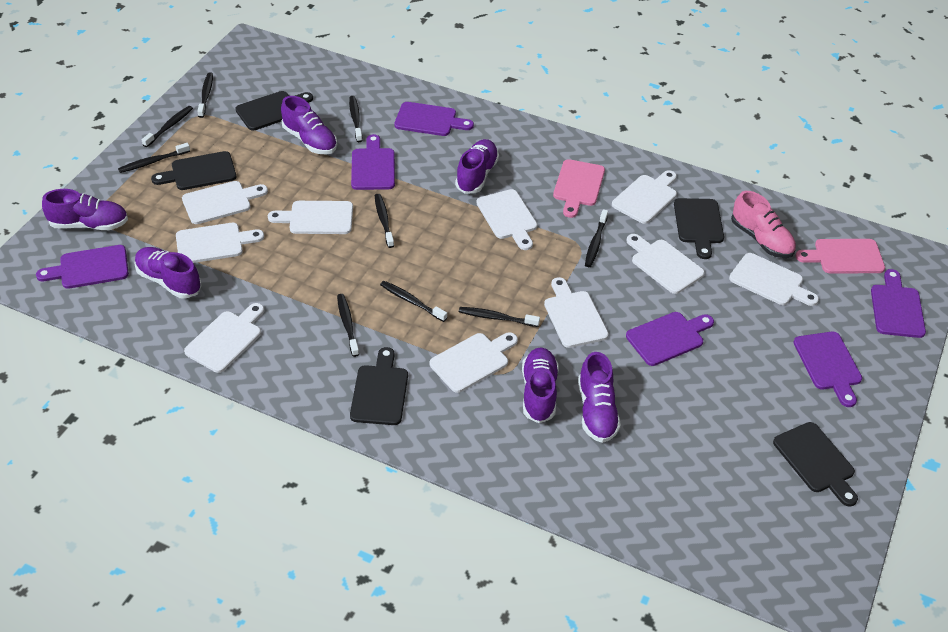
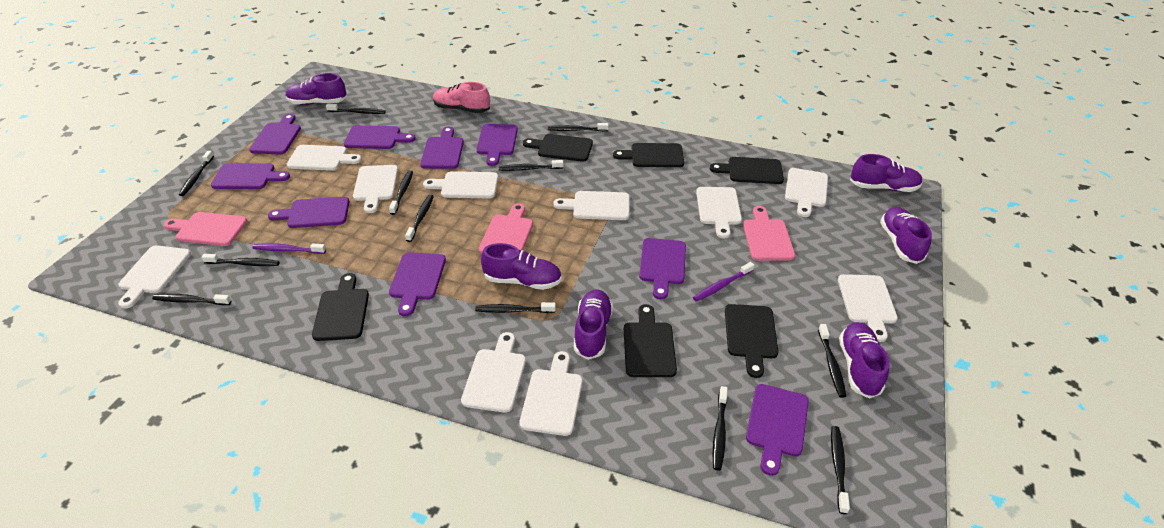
black cutting board: [151,151,236,190] [235,91,313,131] [350,347,408,425] [674,198,724,259] [773,422,858,507] = 5 -> [312,273,369,341] [523,134,593,162] [613,143,684,167] [624,304,677,377] [710,157,784,184] [725,304,779,378] = 6
black toothbrush: [118,143,190,173] [142,106,193,147] [197,72,213,118] [337,294,359,357] [349,96,362,142] [375,194,394,248] [380,281,447,322] [459,307,540,327] [585,209,608,267] = 9 -> [152,294,232,305] [179,151,214,196] [202,254,280,266] [326,104,386,114] [389,171,413,215] [405,195,434,242] [475,302,556,313] [499,160,564,171] [548,123,609,131] [713,386,728,470] [818,324,846,398] [831,426,850,514] = 12
pink cutting board: [553,159,605,218] [796,239,885,274] = 2 -> [164,212,247,246] [479,203,533,254] [743,206,795,261] = 3
purple cutting board: [36,245,129,289] [351,134,395,190] [394,102,474,136] [626,312,714,366] [793,332,862,407] [871,269,926,338] = 6 -> [211,163,290,189] [249,114,301,155] [268,197,349,228] [344,125,416,149] [389,252,446,316] [420,127,464,169] [476,124,518,166] [639,238,686,299] [746,384,809,476] = 9
purple toothbrush: none = 0 -> [253,243,326,254] [693,262,754,302] = 2

